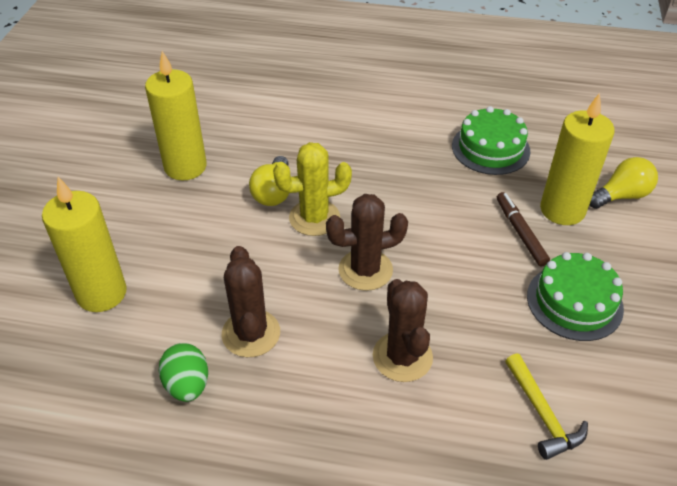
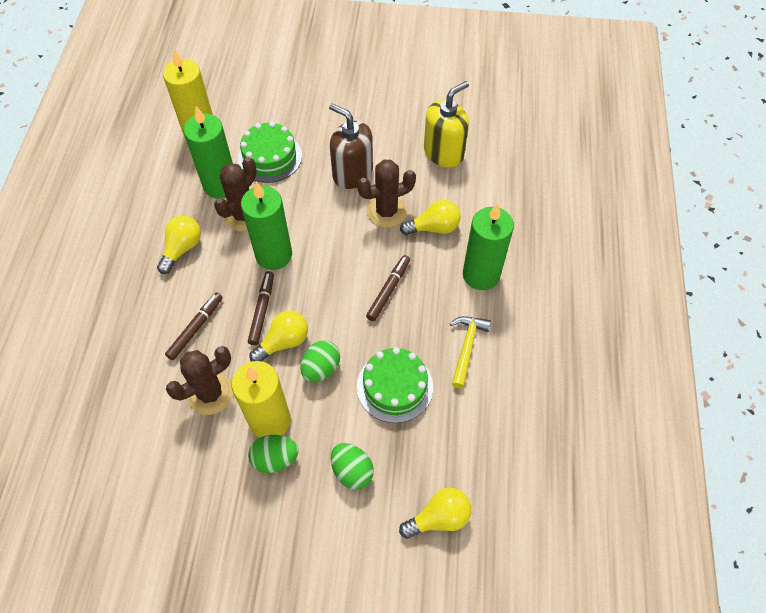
brown marker: [497,192,550,266] = 1 -> [165,292,223,360] [248,271,274,345] [366,255,410,321] = 3
brown soap dispenser: none = 0 -> [329,103,373,189] = 1
green candle: none = 0 -> [184,106,233,199] [241,181,292,270] [463,203,514,290] = 3
green egg: [158,343,208,402] = 1 -> [248,435,298,473] [300,341,340,382] [331,443,374,490] = 3
yellow cactus: [273,142,352,236] = 1 -> none = 0
yellow candle: [42,177,127,312] [145,51,207,180] [540,93,615,225] = 3 -> [163,49,213,139] [232,361,291,438] = 2
yellow light bulb: [249,156,289,206] [589,157,658,209] = 2 -> [157,215,201,274] [249,310,308,361] [399,488,471,539] [400,200,461,235] = 4
yellow soap dispenser: none = 0 -> [424,81,469,167] = 1

